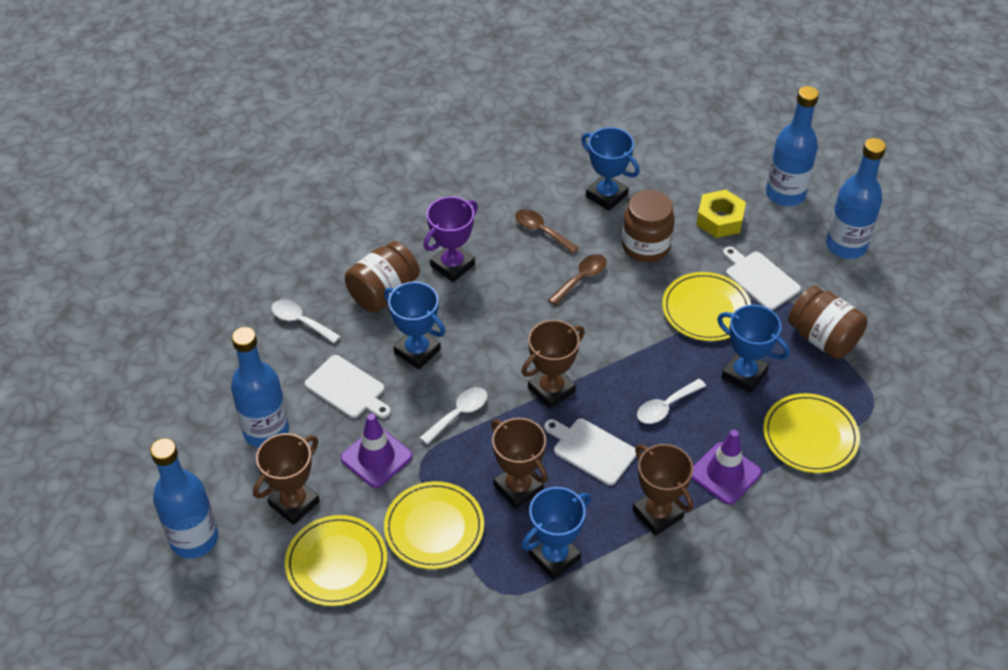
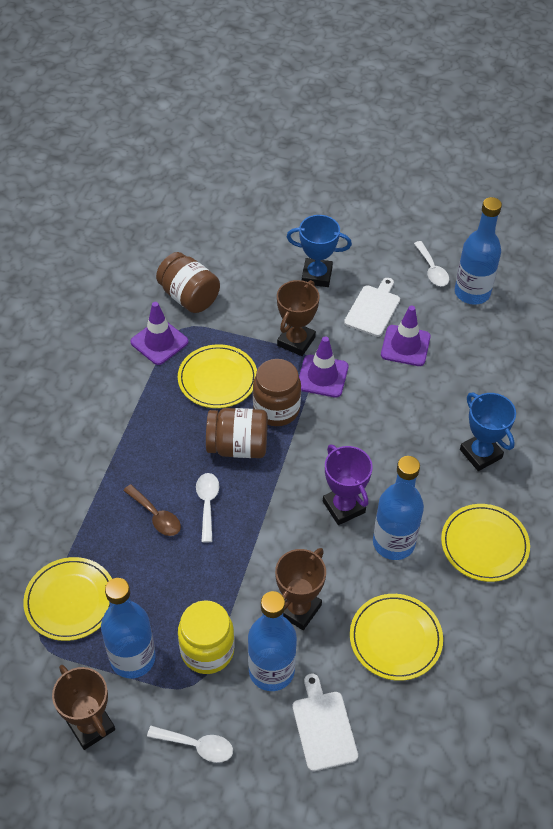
blue trophy: [384,282,446,370] [522,487,591,580] [581,127,640,211] [717,305,790,393] = 4 -> [287,215,352,287] [460,393,516,471] = 2
brown spoon: [515,209,579,254] [548,254,607,305] = 2 -> [123,484,181,536] = 1
brown trophy: [253,433,320,525] [491,418,548,509] [521,320,585,409] [632,444,693,536] = 4 -> [52,665,115,750] [275,548,326,630] [277,280,320,356] = 3
purple traffic cone: [341,413,412,488] [691,430,761,505] = 2 -> [131,302,189,365] [299,336,348,398] [381,306,431,366] = 3
white cutting board: [305,355,391,418] [544,418,636,486] [723,247,801,310] = 3 -> [293,674,358,771] [344,278,400,337] = 2
yellow jar: none = 0 -> [178,600,235,674] = 1
yellow nut: [696,190,746,238] = 1 -> none = 0

